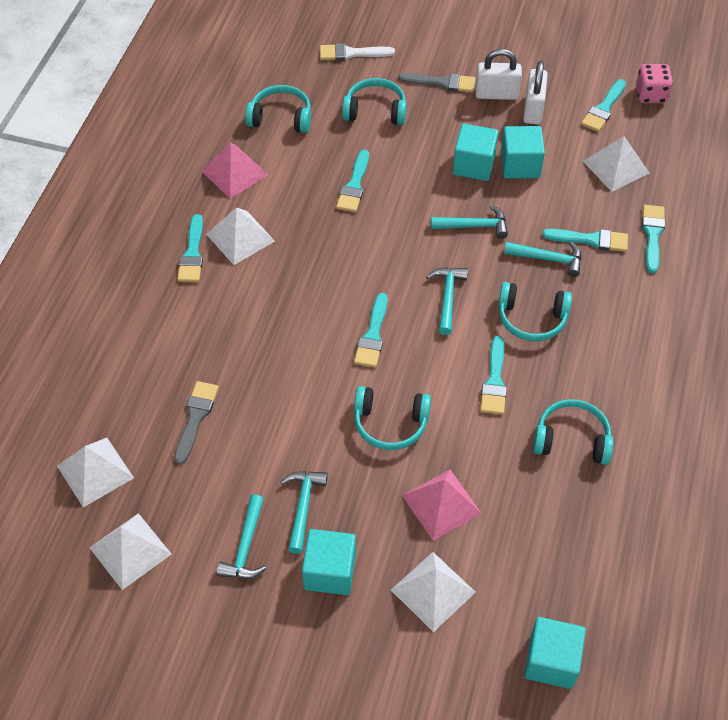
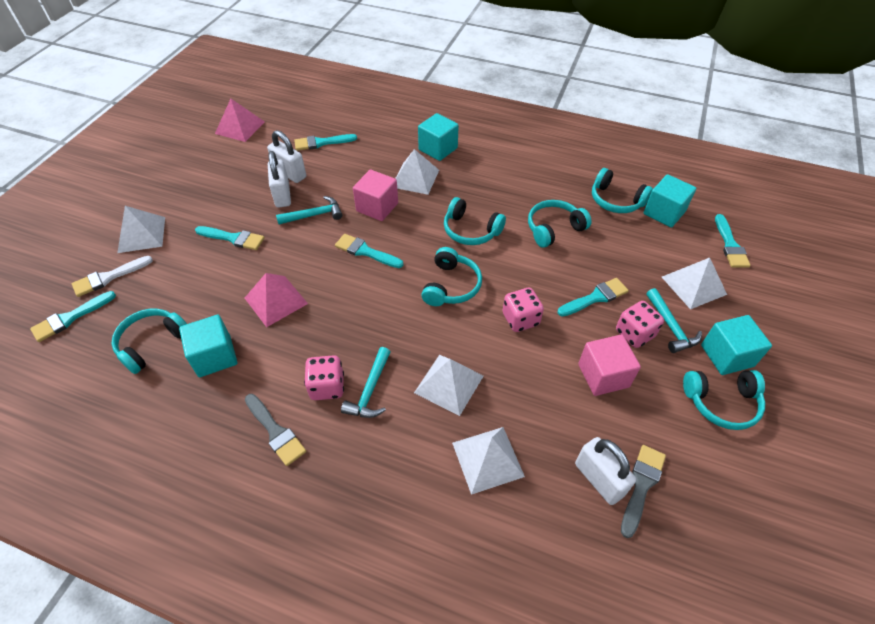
pink cube: none = 0 -> [353,170,398,221] [578,335,641,396] = 2
pink dice: [636,64,673,103] = 1 -> [304,355,344,400] [503,288,544,332] [616,301,664,348] = 3
turquoise brush: [177,214,203,282] [336,150,369,212] [354,293,388,367] [480,336,507,414] [542,229,628,252] [581,79,626,132] [642,205,665,273] = 7 -> [30,291,116,342] [195,226,265,250] [294,134,357,151] [335,234,403,268] [557,278,629,317] [715,214,751,268] = 6
turquoise hammer: [217,494,267,579] [281,471,328,554] [426,267,468,335] [431,205,508,239] [504,241,582,277] = 5 -> [276,196,342,224] [341,347,390,418] [646,288,702,353] = 3
turquoise headphones: [245,85,311,133] [342,78,407,125] [354,386,431,450] [498,282,572,341] [533,399,614,465] = 5 -> [112,309,187,374] [421,247,482,306] [444,197,506,245] [528,200,592,248] [592,168,653,213] [683,370,765,430] = 6
white padlock: [475,49,522,100] [523,61,548,124] = 2 -> [267,130,306,183] [268,151,291,208] [575,437,636,505] = 3

